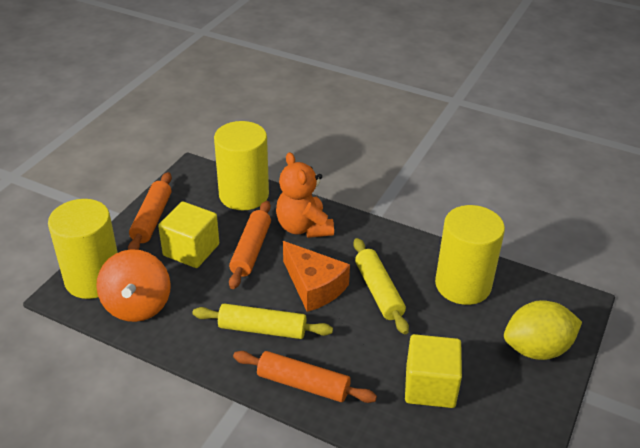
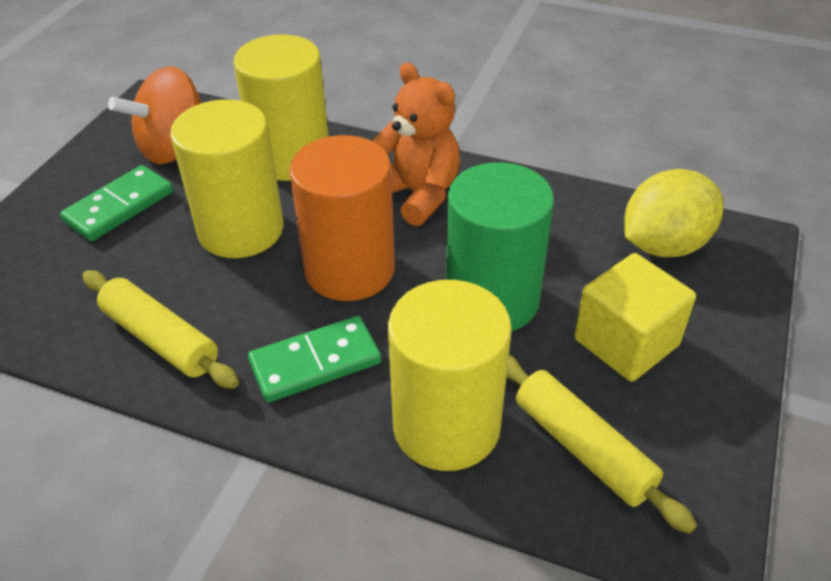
green cylinder: none = 0 -> [446,162,554,332] = 1
green domino: none = 0 -> [60,165,173,241] [248,316,381,403] = 2
orange cheese: [283,241,350,312] = 1 -> none = 0
orange cylinder: none = 0 -> [289,135,395,301] = 1
orange rolling pin: [128,172,172,250] [229,201,271,289] [233,351,377,403] = 3 -> none = 0
yellow cube: [158,201,219,268] [405,334,462,408] = 2 -> [574,253,696,382] = 1

